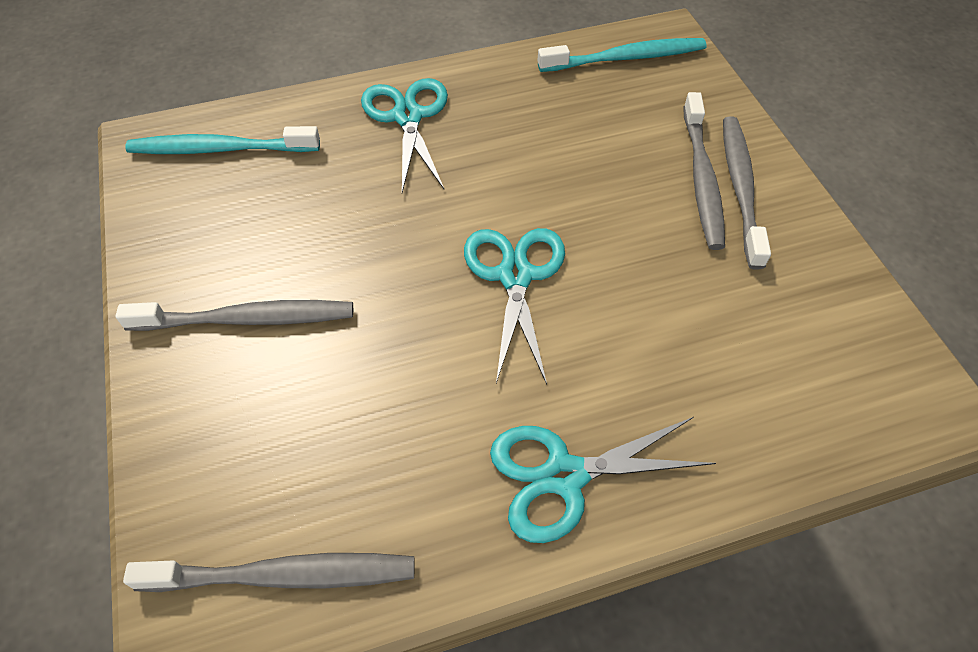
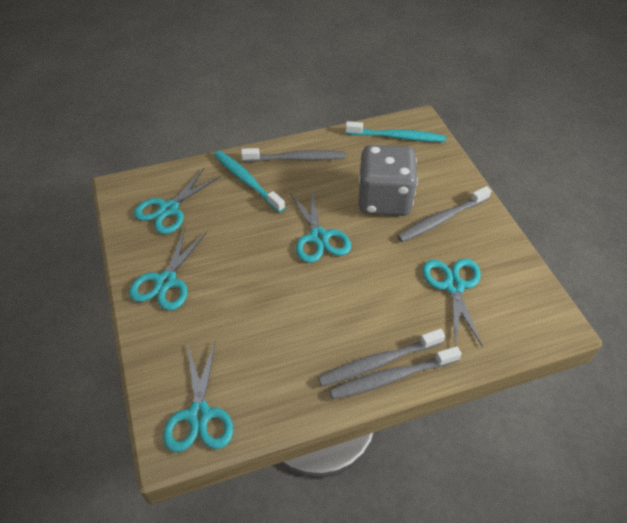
grey dice: none = 0 -> [359,145,418,216] = 1
turquoise scissors: [361,78,448,192] [464,228,565,385] [490,417,716,543] = 3 -> [129,228,207,311] [134,168,221,234] [163,342,233,452] [290,189,351,263] [422,259,483,347] = 5

